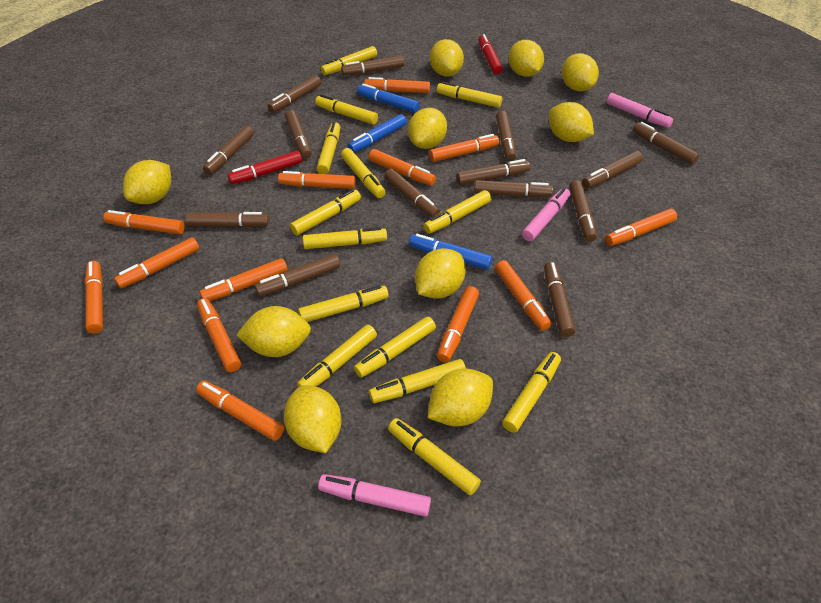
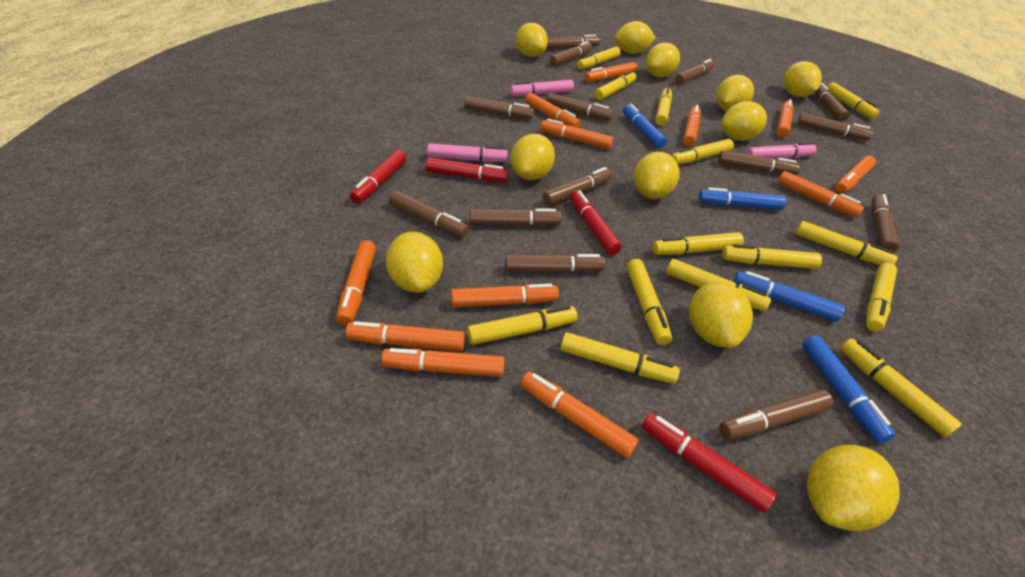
blue marker: [348,114,407,153] [357,84,420,113] [409,234,492,270] = 3 -> [623,104,667,148] [698,187,786,210] [734,271,845,322] [802,335,895,443] = 4
orange marker: [85,261,103,334] [103,210,185,234] [114,237,199,288] [196,381,284,441] [197,298,241,372] [200,258,288,301] [278,171,356,189] [364,77,430,93] [369,149,436,186] [429,134,499,162] [437,286,479,362] [495,260,552,331] [605,209,677,246] = 13 -> [336,240,376,325] [346,321,465,351] [381,348,504,377] [451,283,559,308] [521,371,639,458] [525,93,581,128] [540,118,613,149] [585,62,638,82] [683,105,701,147] [777,99,794,138] [778,171,864,217] [835,156,876,194] = 12
red marker: [228,151,302,184] [478,34,503,75] = 2 -> [350,150,407,203] [425,158,509,182] [570,190,622,255] [642,413,776,513] = 4
yellow lemon: [123,160,171,204] [236,306,311,357] [284,385,341,453] [408,108,447,149] [415,248,466,299] [428,369,493,427] [430,39,464,77] [509,40,544,77] [549,102,594,142] [562,53,599,91] = 10 -> [386,232,443,293] [511,134,555,180] [516,23,548,57] [614,21,656,54] [634,152,680,199] [646,43,680,77] [689,281,753,348] [716,75,754,111] [721,101,767,141] [783,61,822,97] [807,445,900,531] = 11

